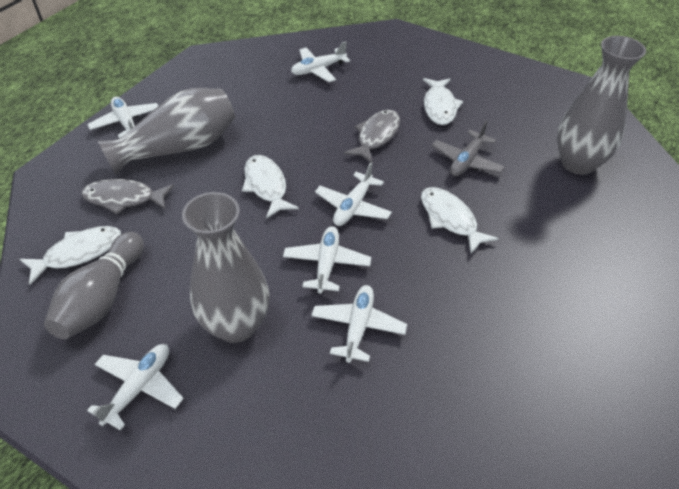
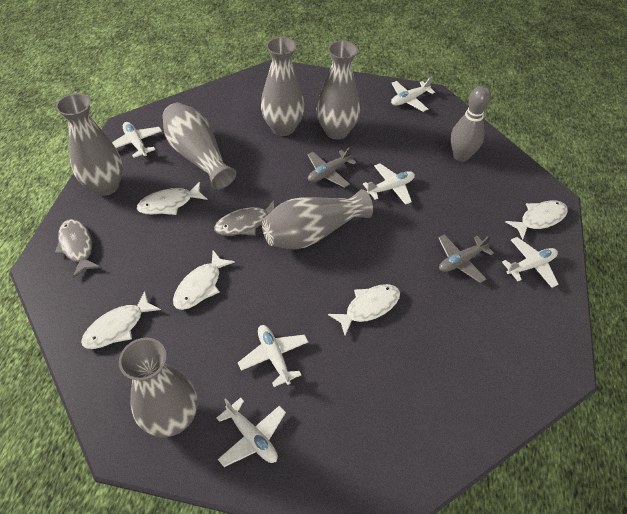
grey plane: [432,121,505,176] = 1 -> [307,146,357,188] [438,234,494,283] = 2
grey vase: [98,88,235,175] [182,192,269,343] [557,36,646,175] = 3 -> [56,93,123,196] [119,338,198,438] [163,103,236,190] [261,37,305,136] [262,189,373,249] [316,41,360,139] = 6
white fish: [20,226,121,285] [242,155,299,219] [421,187,499,254] [423,78,463,125] = 4 -> [81,291,161,349] [137,182,207,215] [173,250,235,310] [328,284,400,336] [506,200,568,240] = 5

